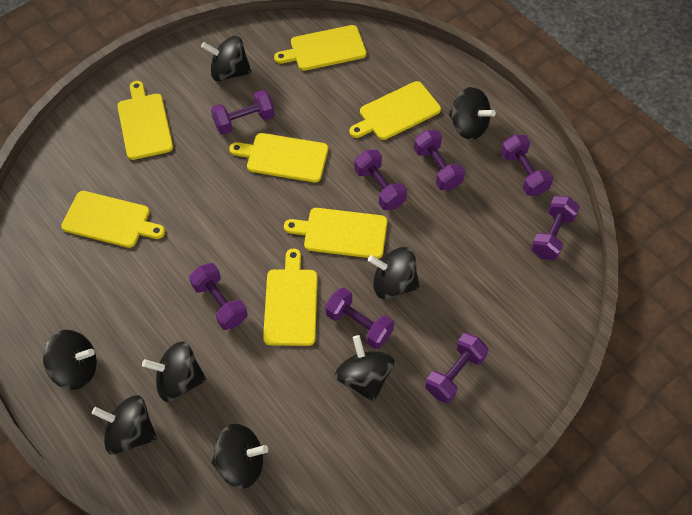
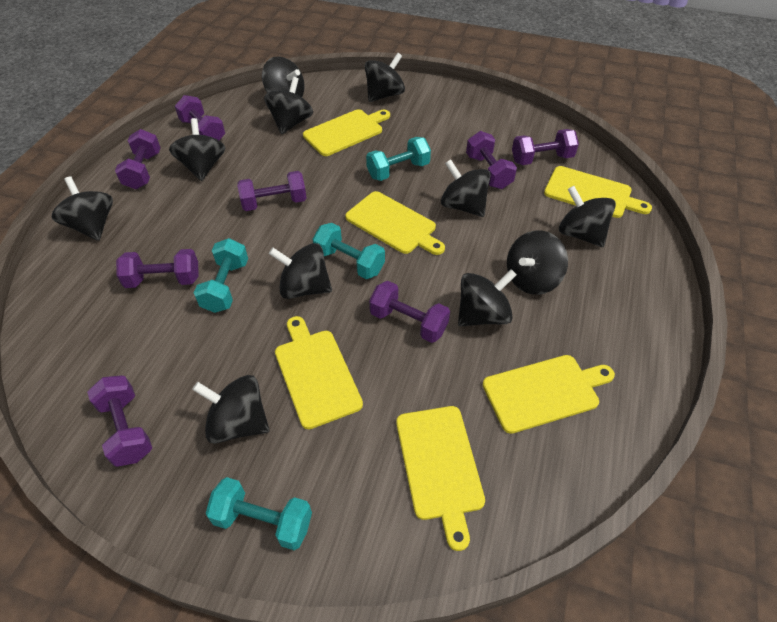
black spinning top: [43,330,97,390] [92,395,157,455] [142,342,207,402] [201,36,252,82] [212,423,268,489] [335,335,395,402] [368,247,420,299] [449,87,496,140] = 8 -> [52,176,113,241] [169,118,225,181] [192,375,269,444] [262,56,305,97] [264,77,313,134] [269,243,332,299] [365,53,405,102] [441,159,491,217] [458,269,517,326] [507,230,568,295] [559,186,616,247] = 11
turquoise dumbbell: none = 0 -> [194,238,248,313] [206,477,312,550] [313,223,385,279] [366,137,431,181] = 4
yellow cutting board: [61,191,165,248] [117,81,173,160] [229,133,328,182] [263,248,318,346] [274,25,367,71] [284,208,387,259] [350,81,441,140] = 7 -> [275,316,363,429] [303,109,390,156] [345,191,445,255] [396,406,485,551] [483,355,615,434] [544,166,652,218] = 6

